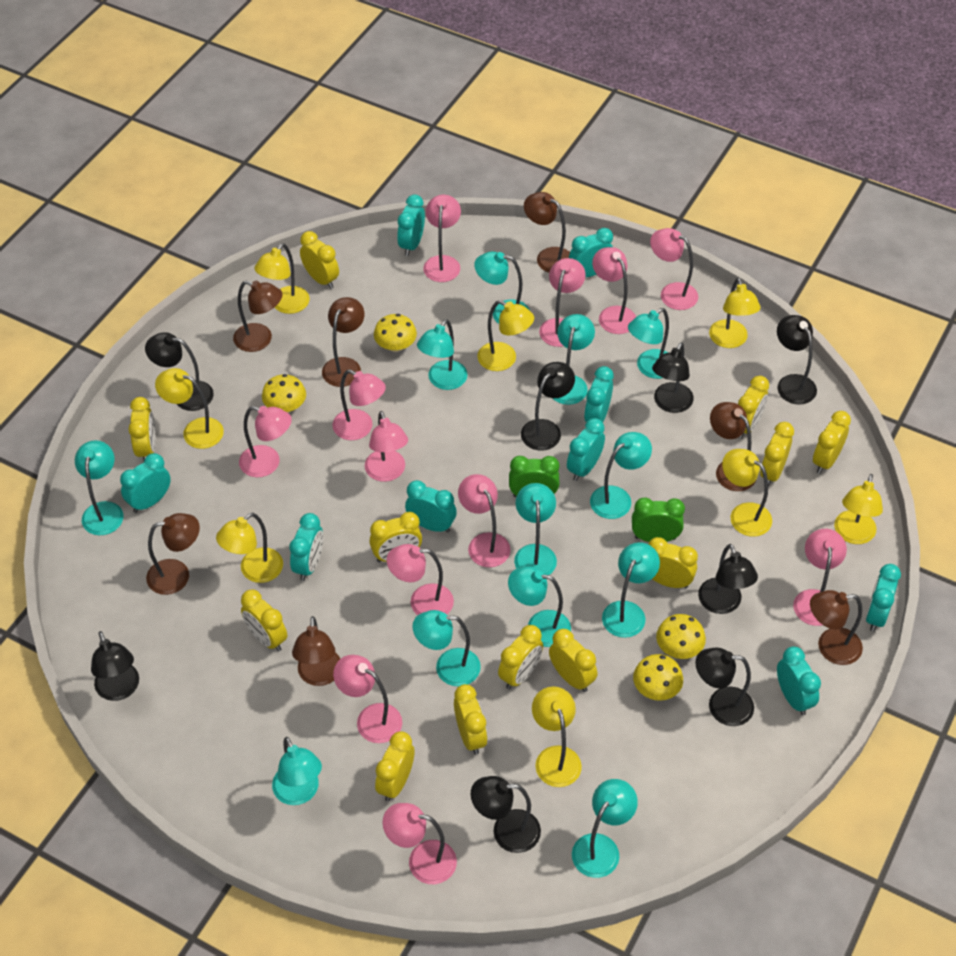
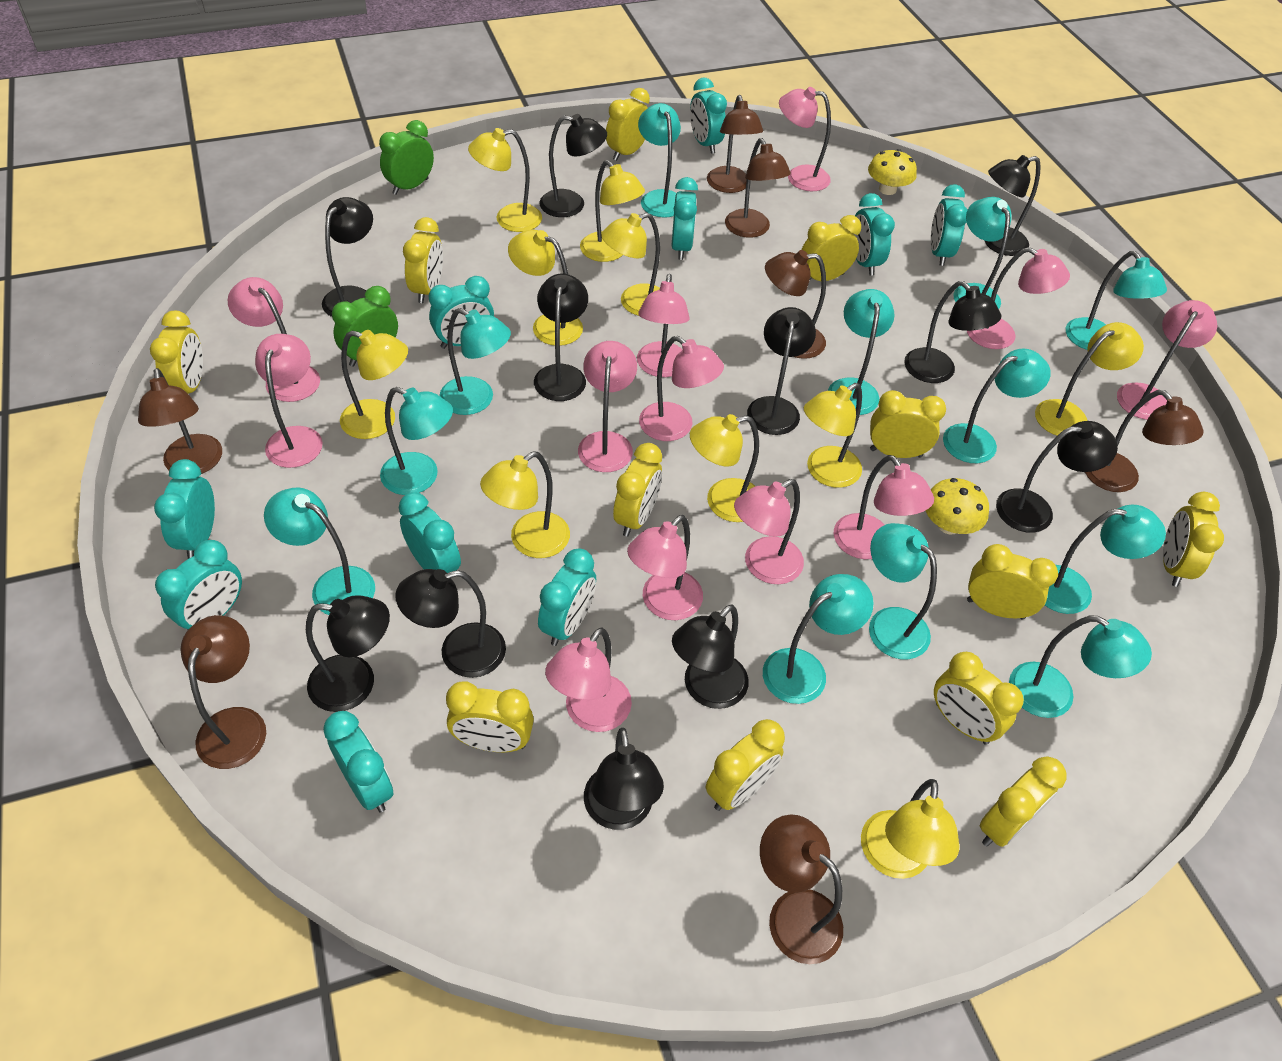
black lamp: [91,631,139,701] [145,332,214,411] [471,776,541,853] [521,362,575,451] [652,342,694,413] [695,648,754,726] [698,544,758,614] [777,315,817,405] = 8 -> [306,595,390,712] [322,197,373,317] [395,569,506,678] [534,274,588,401] [540,114,607,217] [584,728,664,830] [672,604,749,709] [747,307,816,435] [904,281,1001,383] [985,155,1041,256] [996,421,1118,533] = 11
turquoise clock: [120,453,171,513] [289,513,323,581] [397,194,425,256] [405,480,457,533] [567,418,605,481] [569,228,613,277] [584,366,614,422] [777,646,821,715] [866,564,901,632] = 9 -> [154,459,215,559] [155,540,242,631] [323,711,393,812] [399,492,461,573] [429,276,494,349] [538,548,596,646] [672,177,698,260] [690,78,727,154] [853,193,895,276] [931,184,967,266] = 10
yellow lamp: [155,368,224,449] [216,513,283,583] [254,243,310,314] [477,300,534,371] [532,687,582,787] [709,278,761,348] [722,449,772,537] [834,474,883,544] = 8 -> [340,330,408,439] [468,128,542,232] [480,451,570,558] [508,229,583,346] [580,160,645,262] [601,213,660,316] [690,414,759,522] [804,383,862,488] [861,779,959,879] [1035,322,1144,435] = 10
yellow mushroom: [262,374,306,413] [374,314,417,352] [633,654,683,701] [656,614,706,659] = 4 -> [868,149,917,195] [925,478,989,534] = 2

